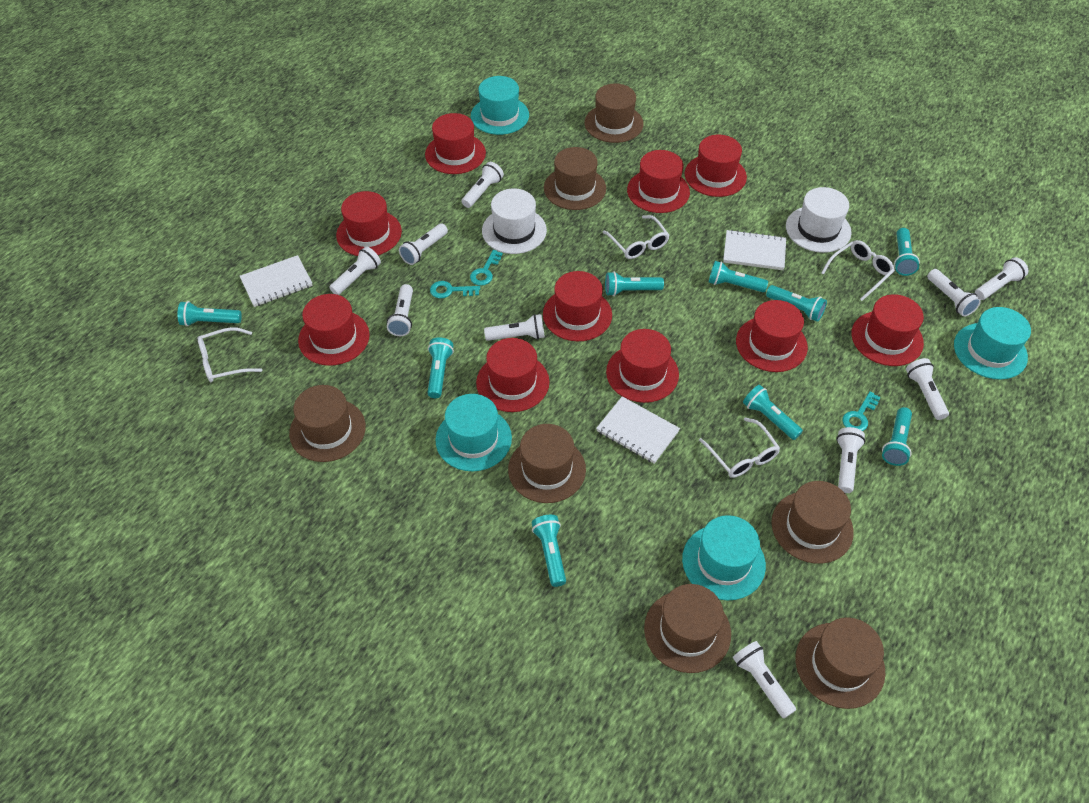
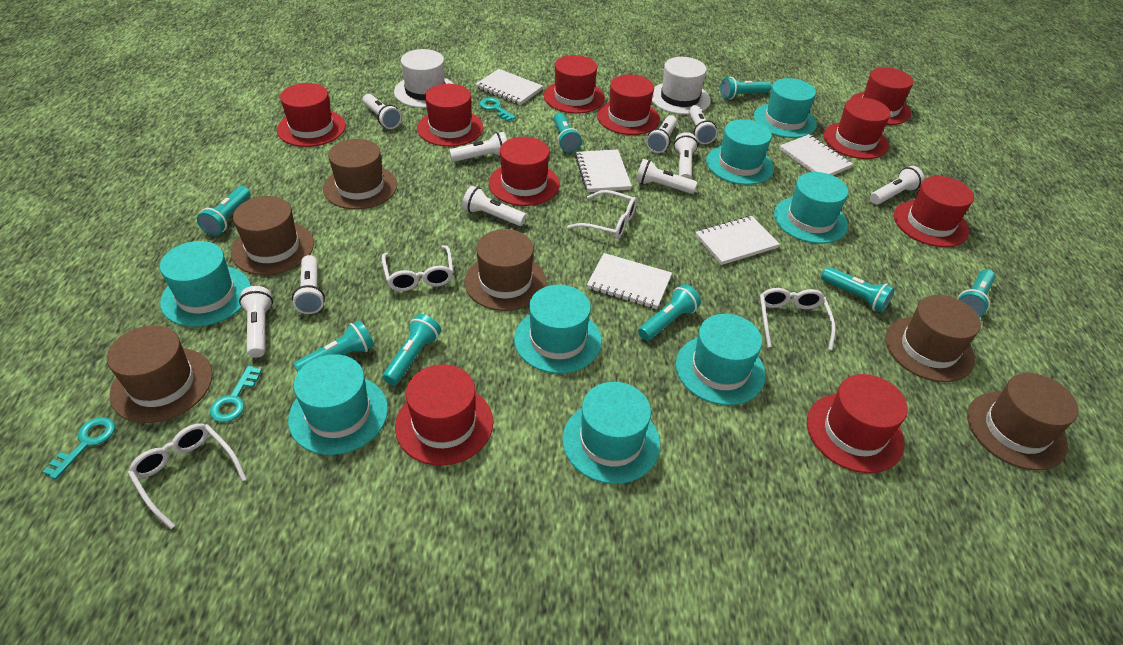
brown hat: [289,385,366,462] [508,424,586,503] [544,147,606,210] [585,83,644,143] [644,584,731,673] [771,481,854,564] [796,617,885,709] = 7 -> [107,325,213,423] [231,196,314,275] [323,139,397,210] [465,229,546,311] [885,295,981,382] [967,373,1079,470] = 6
turquoise flashlight: [178,301,242,326] [427,337,454,398] [532,515,566,587] [605,272,664,296] [709,261,768,292] [743,385,803,440] [766,285,827,322] [882,407,912,466] [894,228,920,276] = 9 -> [197,186,250,235] [293,320,374,372] [382,314,441,385] [553,112,582,153] [638,284,701,341] [720,77,771,100] [821,267,895,313] [957,269,995,317] = 8
turquoise hat: [435,394,512,471] [471,76,529,135] [682,515,766,601] [954,307,1031,380] = 4 -> [160,241,251,327] [288,354,388,455] [514,285,602,373] [562,382,660,484] [676,314,766,405] [706,119,774,185] [754,78,817,138] [774,172,848,244] = 8
white notebook: [240,255,313,307] [596,396,680,464] [723,230,786,270] = 3 -> [475,69,543,105] [575,149,632,192] [587,253,672,309] [695,216,780,265] [779,134,853,175] = 5

